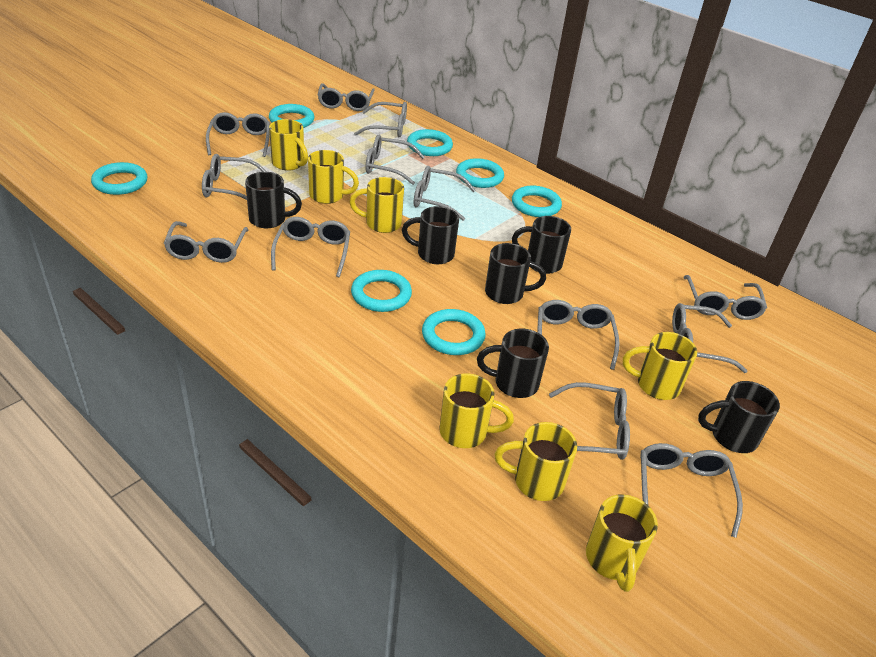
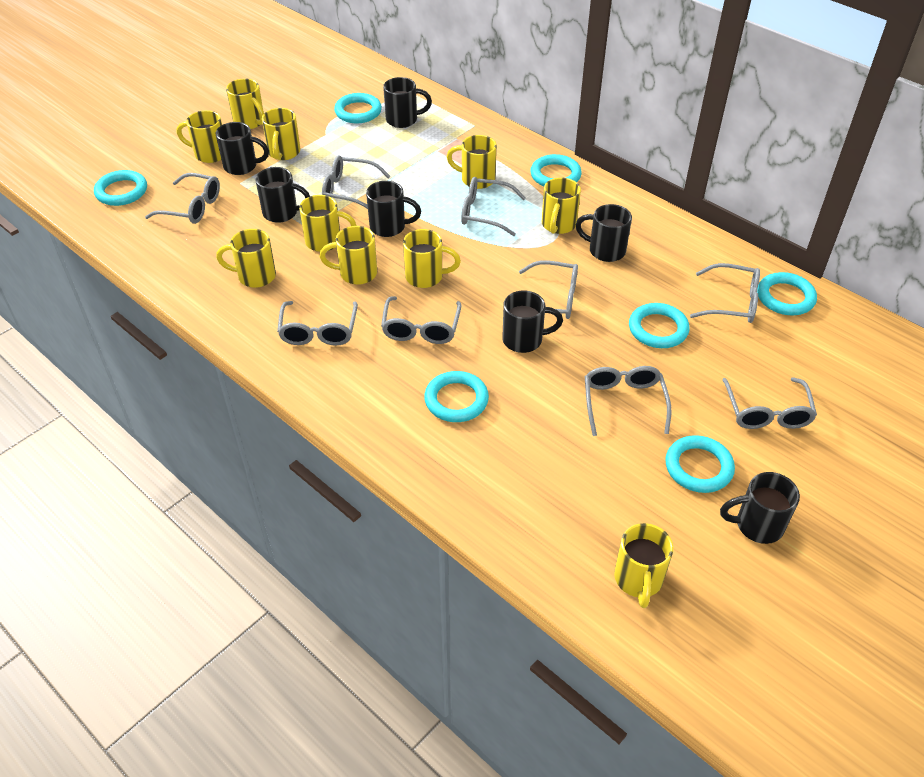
black mug: [245,172,302,228] [402,206,459,264] [477,328,549,398] [485,243,546,304] [512,216,571,274] [698,381,780,453] = 6 -> [216,122,269,175] [255,167,310,223] [366,181,421,237] [383,77,432,128] [502,290,563,353] [575,204,632,262] [720,472,800,544] = 7
grey glasses: [164,221,248,263] [202,154,267,200] [206,112,270,157] [271,217,350,277] [318,83,375,111] [354,102,407,137] [366,135,425,185] [414,166,476,221] [538,300,620,370] [549,382,630,460] [640,443,743,538] [672,303,748,373] [683,275,767,320] = 13 -> [145,173,220,224] [277,301,358,346] [322,155,390,209] [381,296,461,344] [461,177,526,236] [519,260,578,319] [585,366,671,436] [690,263,760,323] [722,377,817,429] = 9
yellow mug: [269,119,308,171] [308,150,359,204] [349,177,404,233] [439,373,514,448] [495,422,577,501] [586,494,658,592] [623,332,697,400] = 7 -> [177,110,222,163] [216,229,276,288] [226,78,264,129] [262,108,300,160] [299,195,357,252] [320,226,377,285] [403,229,461,288] [447,135,497,189] [542,178,581,234] [614,523,673,608] = 10

